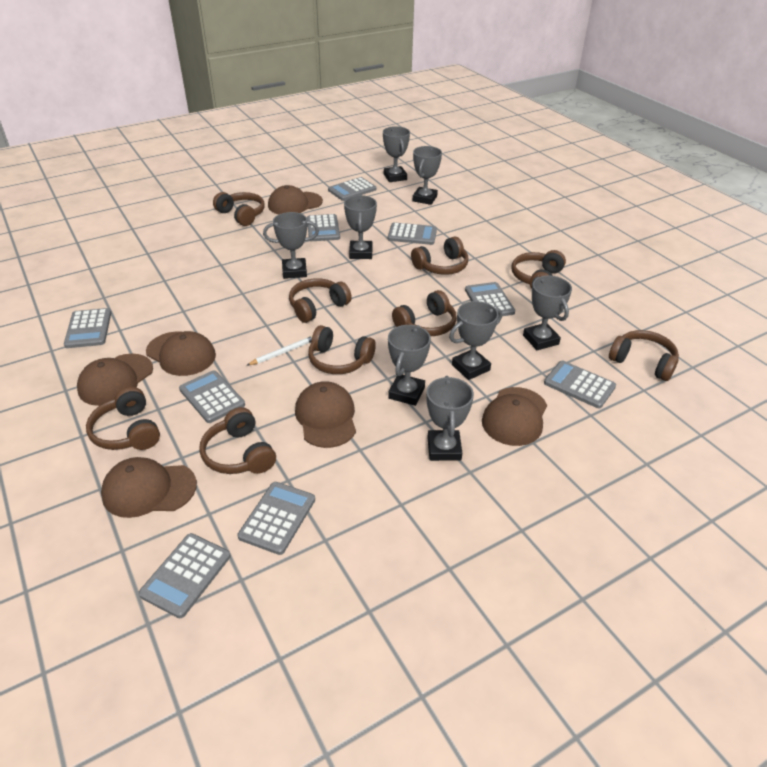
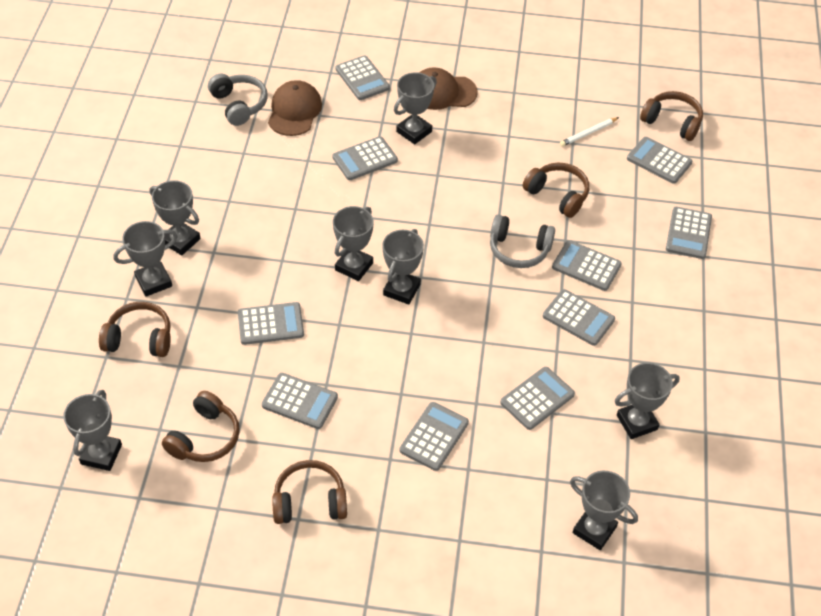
brown cap: [77,354,153,406] [101,457,197,518] [146,331,216,376] [268,185,323,214] [295,381,356,448] [482,387,547,446] = 6 -> [268,80,322,136] [419,67,478,110] = 2
brown headphones: [86,387,160,450] [199,407,276,474] [213,192,265,226] [289,278,352,323] [308,325,376,374] [392,290,457,336] [411,236,468,275] [511,250,566,289] [609,330,679,381] = 9 -> [99,302,171,357] [162,391,240,462] [272,460,347,524] [523,163,589,218] [640,91,703,141] = 5
grey calculator: [64,308,111,348] [138,533,231,618] [179,370,245,423] [238,482,315,555] [307,214,340,241] [328,177,377,201] [388,222,437,245] [465,282,515,316] [544,361,616,408] = 9 -> [238,302,304,345] [262,373,338,429] [332,136,398,180] [336,56,390,100] [400,402,469,471] [500,367,575,430] [543,289,615,346] [552,240,622,291] [627,137,692,184] [666,207,712,259] = 10
grey headphones: none = 0 -> [208,74,268,126] [490,214,555,268] = 2

